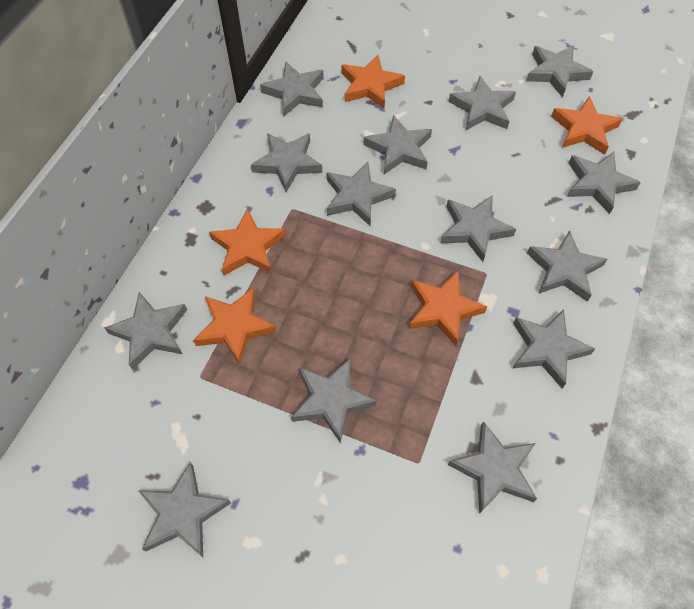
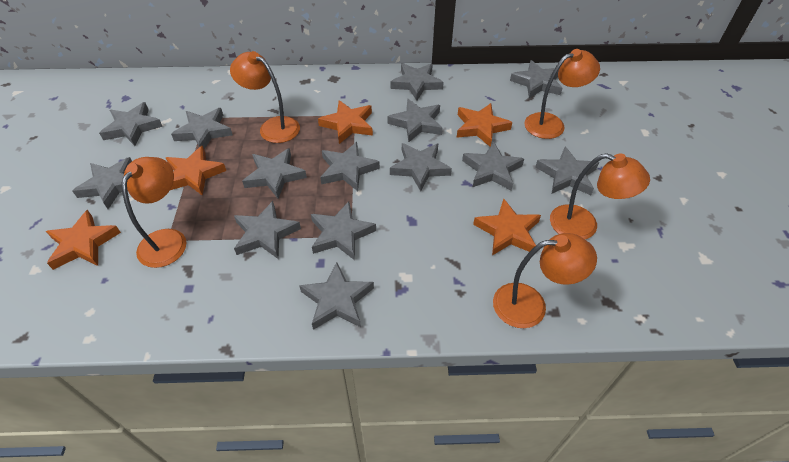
orange lamp: none = 0 -> [121,157,187,268] [230,51,300,143] [493,233,597,328] [524,49,600,139] [550,153,650,239] = 5

